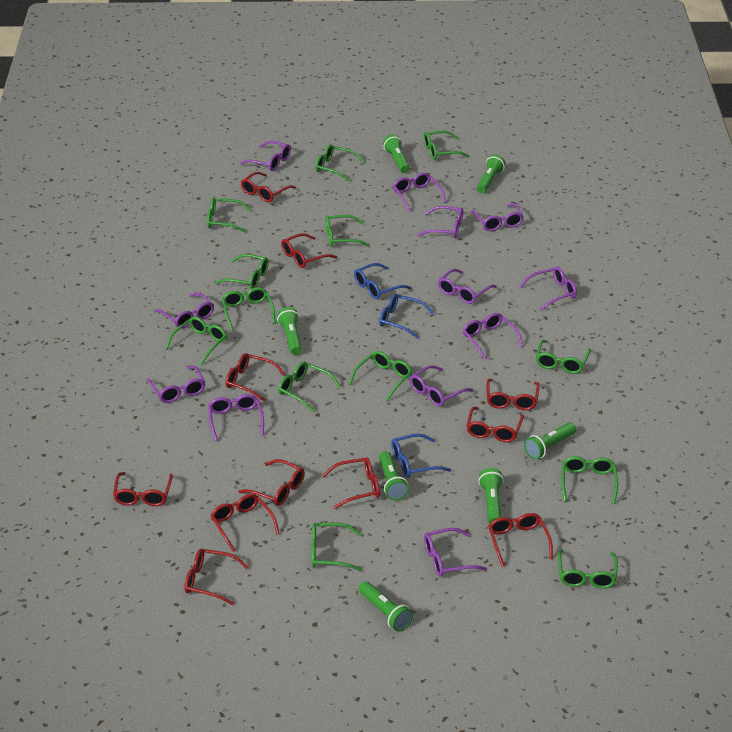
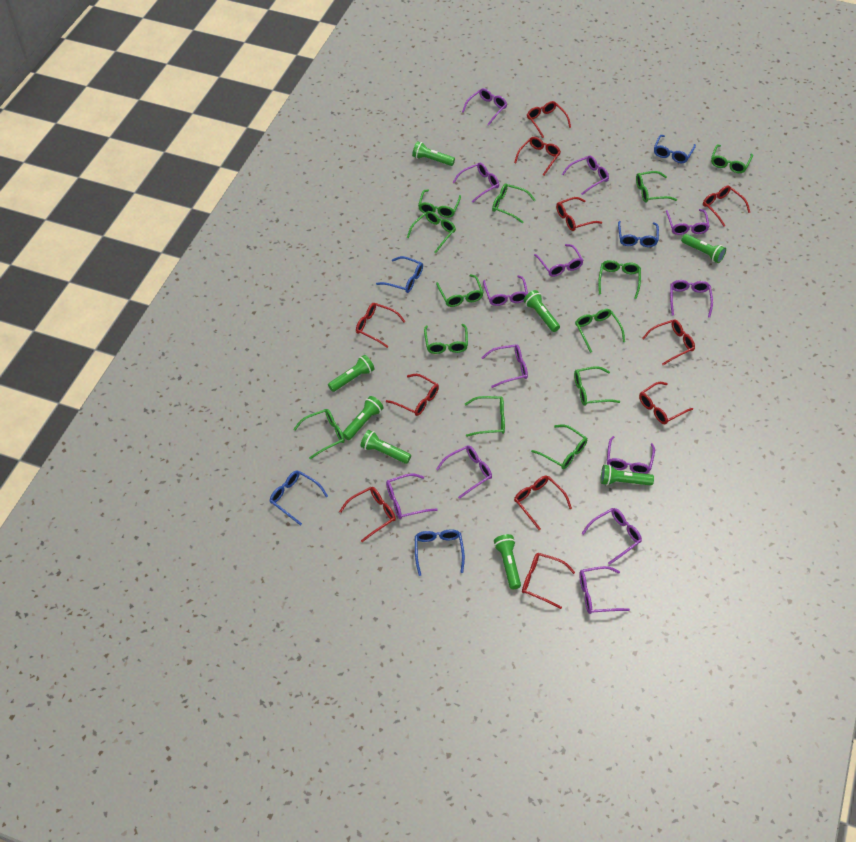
blue glasses: [354,263,412,299] [379,294,434,339] [391,433,451,478] = 3 -> [270,470,328,526] [376,256,423,293] [415,529,465,576] [618,221,659,247] [654,135,696,163] = 5
green flashlight: [277,307,302,355] [359,581,413,631] [379,451,409,500] [383,134,410,173] [477,154,506,193] [478,468,504,523] [524,422,576,460] = 7 -> [328,355,375,392] [342,396,384,440] [360,430,411,464] [412,141,455,166] [494,534,521,589] [523,290,560,332] [601,465,654,486] [681,234,726,263] = 8
purple glasses: [146,366,205,403] [154,292,214,329] [208,394,264,441] [240,140,291,171] [393,172,446,212] [410,365,474,406] [417,206,463,238] [424,528,487,577] [438,269,497,304] [463,313,524,360] [471,203,524,231] [519,267,577,311] = 12 -> [386,474,438,519] [436,445,492,499] [452,162,499,203] [462,88,507,126] [482,344,528,388] [483,275,528,306] [534,244,584,277] [562,155,609,195] [579,566,630,614] [582,508,642,565] [607,436,655,474] [666,209,710,235] [670,280,713,318] = 13

